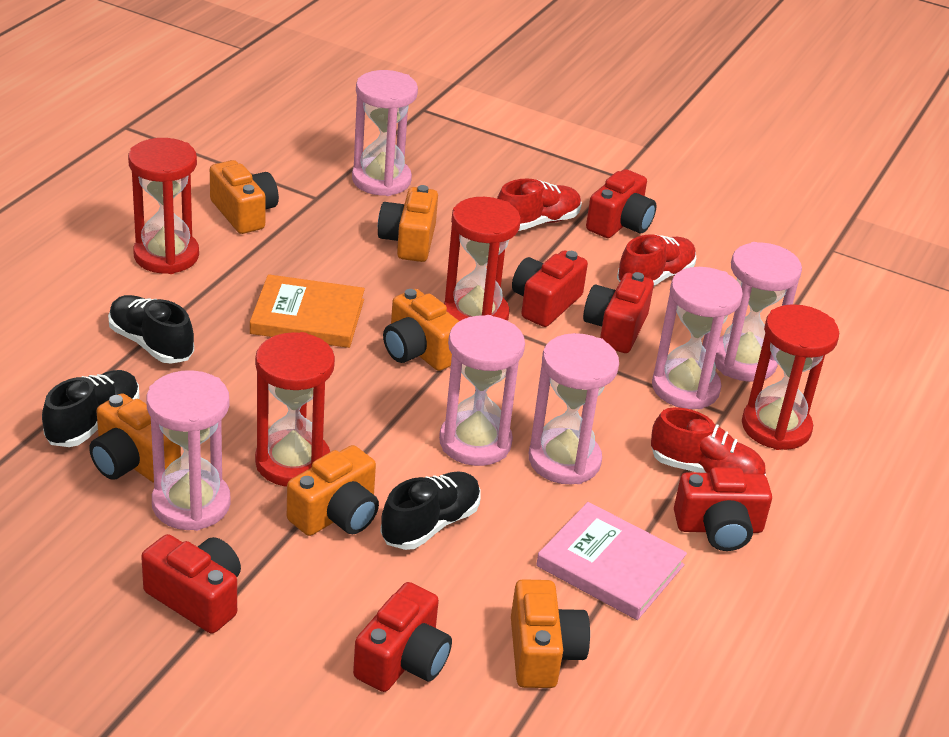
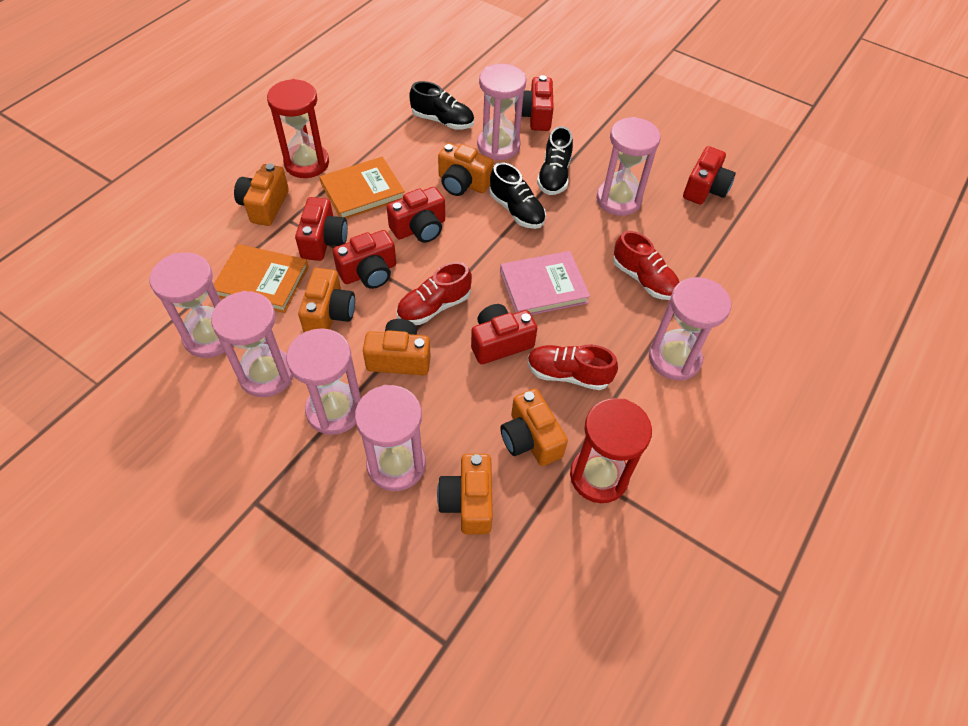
orange book: [250,274,365,348] = 1 -> [214,244,309,313] [320,157,405,219] = 2
pink hourglass: [146,370,231,531] [352,70,418,196] [439,315,525,466] [529,333,619,484] [652,267,743,409] [714,242,802,382] = 6 -> [149,252,232,358] [211,291,293,397] [286,328,361,435] [355,385,426,491] [477,64,526,160] [597,117,661,216] [649,277,731,381] = 7
red hourglass: [128,138,199,274] [255,332,335,487] [444,197,521,321] [742,304,839,450] = 4 -> [267,79,329,178] [570,398,652,503] = 2

